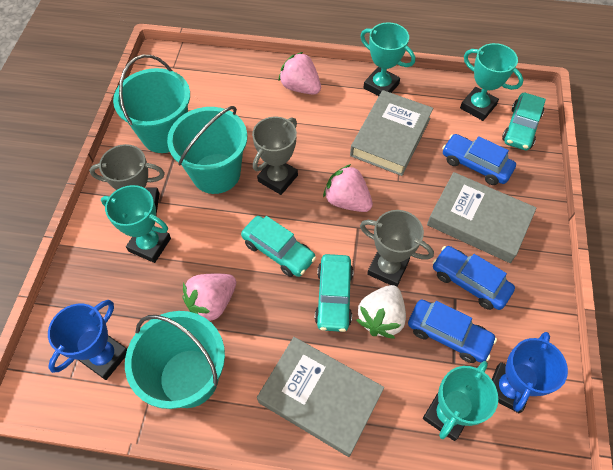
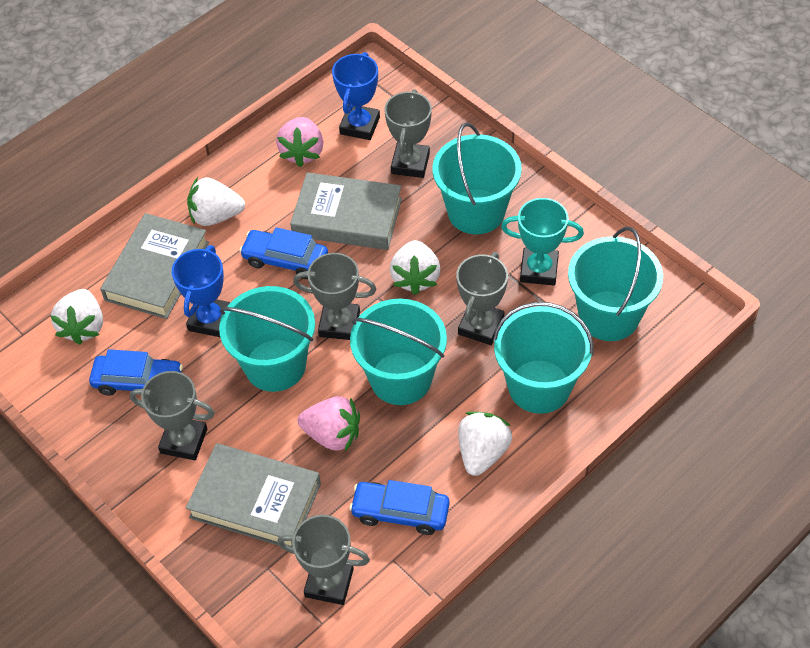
grey trophy: [89,144,165,215] [252,116,298,195] [360,210,434,286] = 3 -> [130,371,214,460] [277,515,370,605] [293,253,376,340] [384,89,432,178] [456,252,508,345] = 5
pink strawberry: [183,274,236,321] [278,52,321,95] [323,164,373,212] = 3 -> [276,117,323,167] [298,396,360,451] = 2
turquoise bucket: [113,55,190,153] [125,311,225,409] [167,106,247,194] = 3 -> [219,286,315,392] [350,299,447,405] [432,122,522,234] [493,302,594,414] [568,227,663,341] = 5
turquoise car: [241,216,316,277] [315,254,353,332] [502,92,546,150] = 3 -> none = 0
turquoise trophy: [101,185,171,263] [360,22,415,96] [423,361,498,441] [460,43,523,121] = 4 -> [501,198,584,285] = 1
white strawberry: [356,285,406,339] = 1 -> [50,289,103,345] [187,177,245,226] [390,240,440,295] [458,412,512,476] = 4

